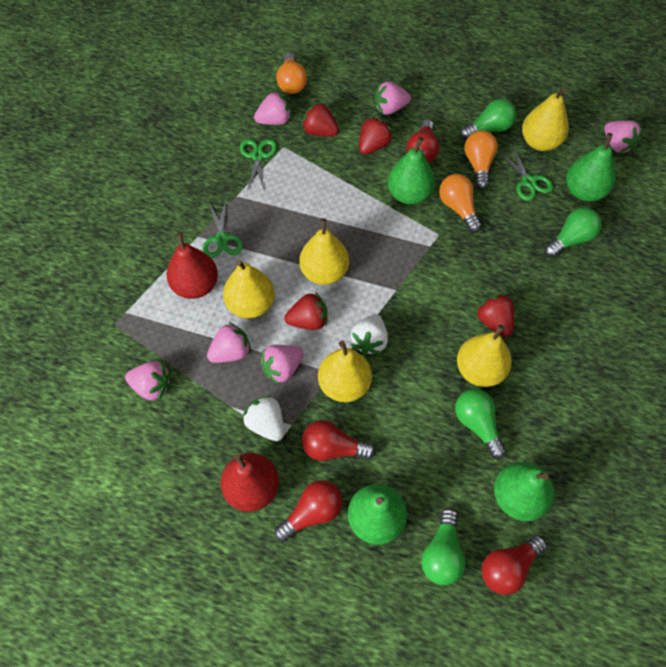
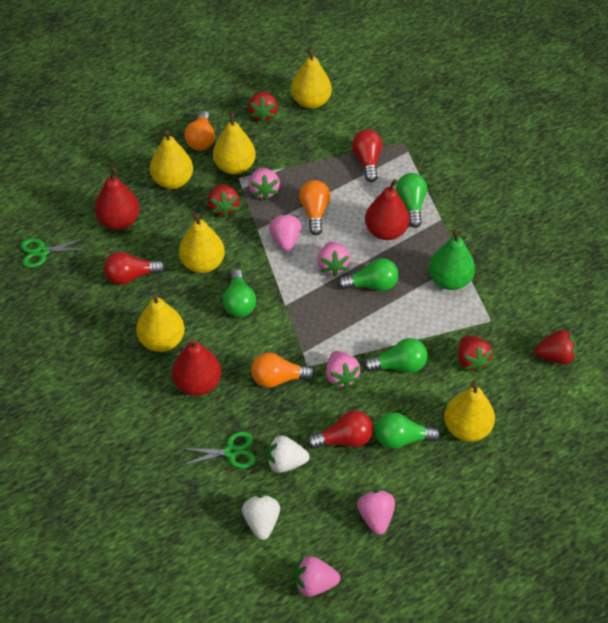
green light bulb: [421,508,466,585] [455,389,506,459] [460,99,516,140] [545,208,602,258] = 4 -> [223,269,256,317] [338,258,399,291] [363,338,427,373] [375,412,441,449] [396,173,427,228] = 5
green pear: [348,484,407,545] [387,137,435,205] [494,462,554,521] [566,133,615,202] = 4 -> [429,229,475,290] = 1
green scissors: [203,200,243,258] [240,139,277,191] [498,146,553,200] = 3 -> [21,237,88,268] [180,431,255,469] = 2
red light bulb: [274,480,342,542] [302,420,375,461] [406,119,439,163] [482,535,547,595] = 4 -> [104,252,165,285] [307,411,373,449] [352,130,382,182] = 3
red pear: [166,233,218,299] [220,453,279,512] = 2 -> [95,168,140,230] [172,338,221,396] [365,179,410,240] = 3
yellow pear: [223,260,275,319] [299,218,349,285] [318,341,372,402] [457,325,512,387] [522,87,569,151] = 5 -> [136,294,185,352] [150,130,193,189] [179,212,225,273] [213,111,256,175] [291,48,332,109] [444,381,495,442] = 6

